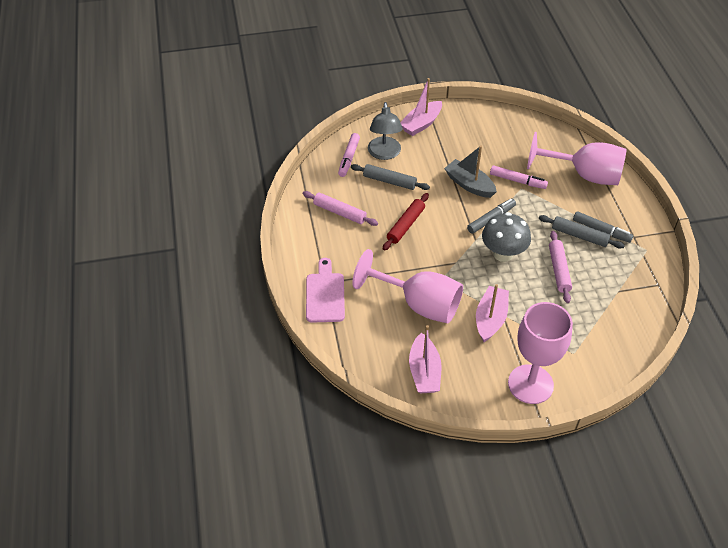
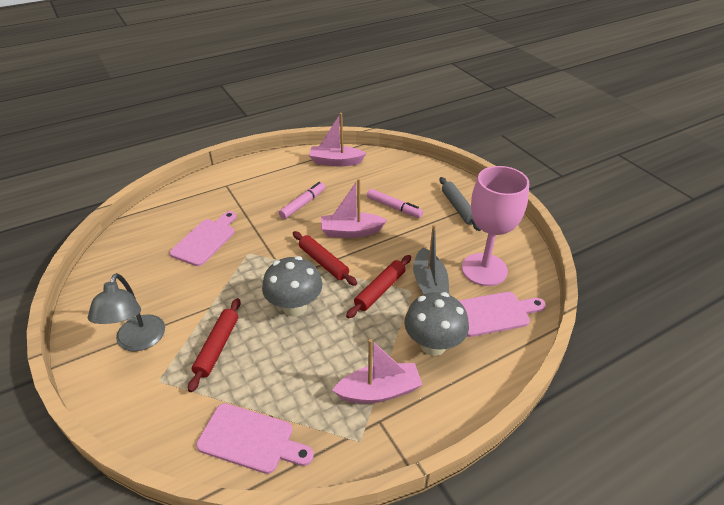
grey marker: [467,198,516,234] [573,211,633,243] = 2 -> none = 0
grey mushroom: [482,212,531,262] = 1 -> [262,256,322,317] [404,292,469,356] = 2
grey rolling pin: [351,164,430,190] [539,215,625,248] = 2 -> [439,177,481,231] = 1
pink cutting board: [306,258,345,323] = 1 -> [169,211,236,266] [196,403,314,474] [458,292,546,337] = 3
pink goblet: [352,249,463,324] [508,302,573,404] [527,132,627,185] = 3 -> [462,166,529,286] = 1
pink rolling pin: [303,191,378,226] [549,231,572,303] = 2 -> none = 0
red rolling pin: [383,193,429,251] = 1 -> [188,298,241,392] [293,231,357,286] [346,255,411,318] = 3

